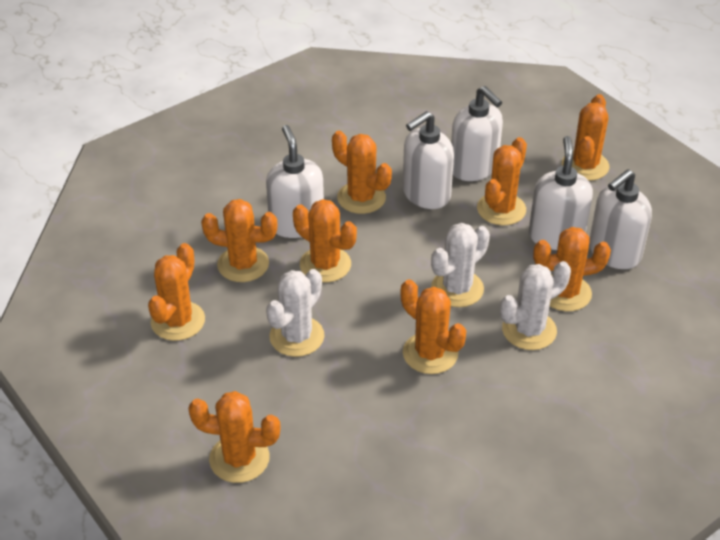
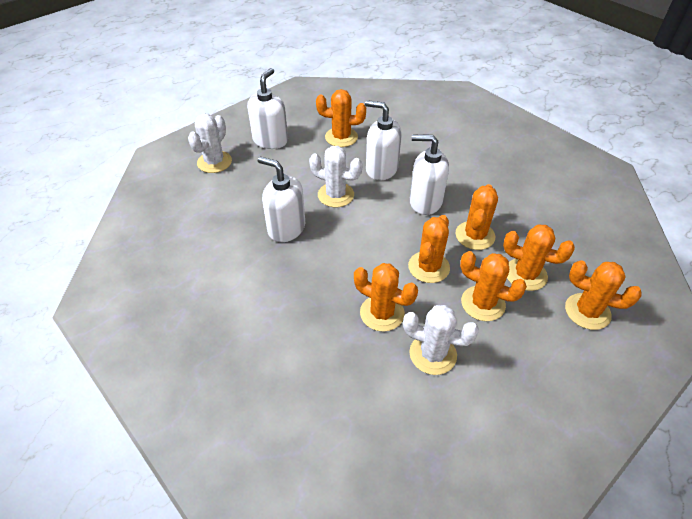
orange cactus: [148,243,205,341] [188,391,281,483] [201,199,277,282] [293,199,357,282] [332,131,392,214] [400,279,467,374] [477,137,527,226] [533,227,611,311] [562,94,609,181] = 9 -> [316,89,366,147] [354,263,418,332] [408,215,450,283] [455,184,498,250] [460,251,527,321] [503,224,575,291] [565,260,642,330] = 7
white soap dispenser: [266,125,324,238] [403,111,454,209] [451,86,503,181] [529,136,593,250] [589,169,652,269] = 5 -> [247,68,288,149] [258,157,305,242] [365,100,402,180] [409,134,449,215] = 4

